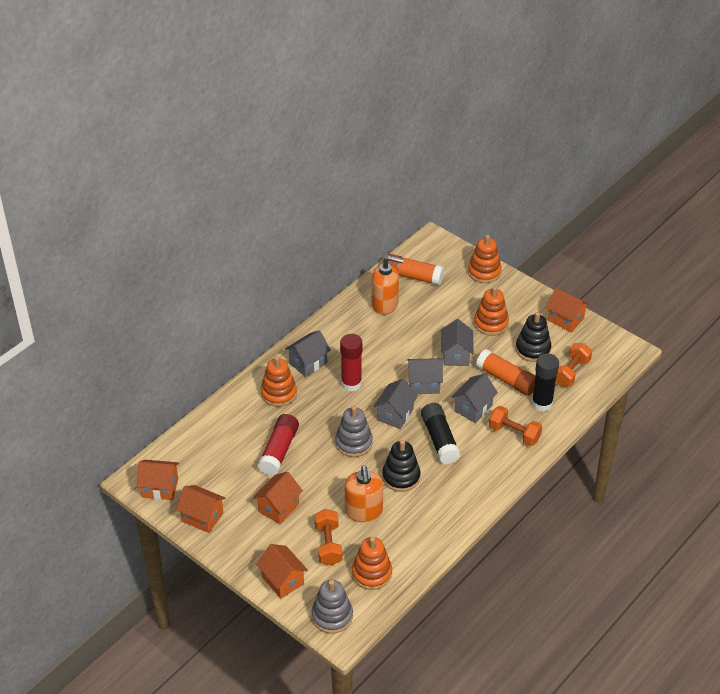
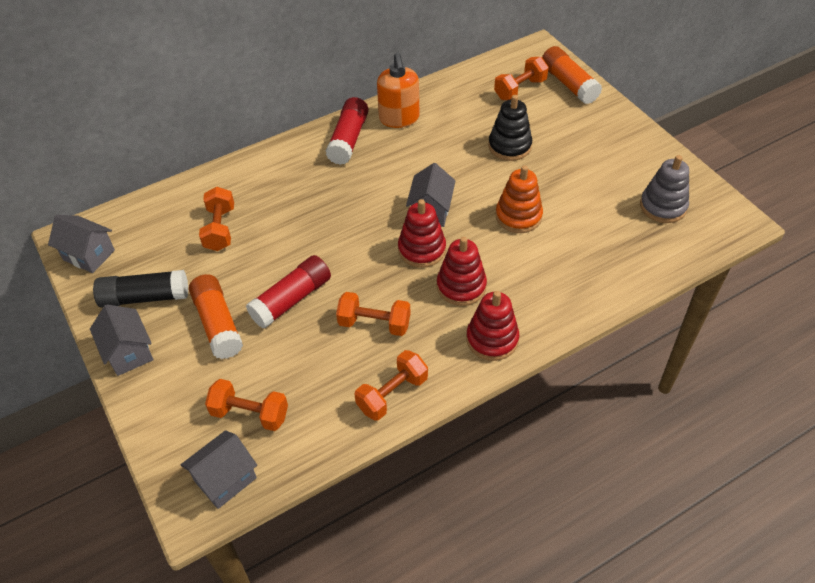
black glue stick: [421,403,461,464] [532,353,559,412] = 2 -> [93,270,188,308] = 1
black stacking toy: [382,440,420,492] [516,312,551,362] = 2 -> [488,95,532,161] = 1
grey house: [285,330,331,377] [373,379,418,429] [407,358,443,394] [441,319,474,366] [451,374,498,423] = 5 -> [48,215,115,273] [90,304,154,376] [181,430,257,509] [406,163,455,227] = 4
grey stacking toy: [311,580,353,634] [335,406,373,457] = 2 -> [640,155,689,223] = 1
orange dumbbell: [315,509,343,566] [489,406,542,446] [556,343,592,386] = 3 -> [199,187,234,251] [205,379,288,431] [336,292,411,336] [354,350,428,421] [494,57,549,100] = 5
orange house: [137,460,179,500] [176,485,226,533] [253,472,303,524] [256,544,308,599] [546,288,590,332] = 5 -> none = 0
orange soap dispenser: [345,465,383,522] [372,255,403,315] = 2 -> [377,53,419,128] = 1
orange stacking toy: [261,356,297,407] [352,537,392,590] [468,235,502,283] [474,286,509,336] = 4 -> [496,165,543,233] = 1
red stacking toy: none = 0 -> [398,199,446,268] [437,237,487,306] [466,291,519,361] = 3

